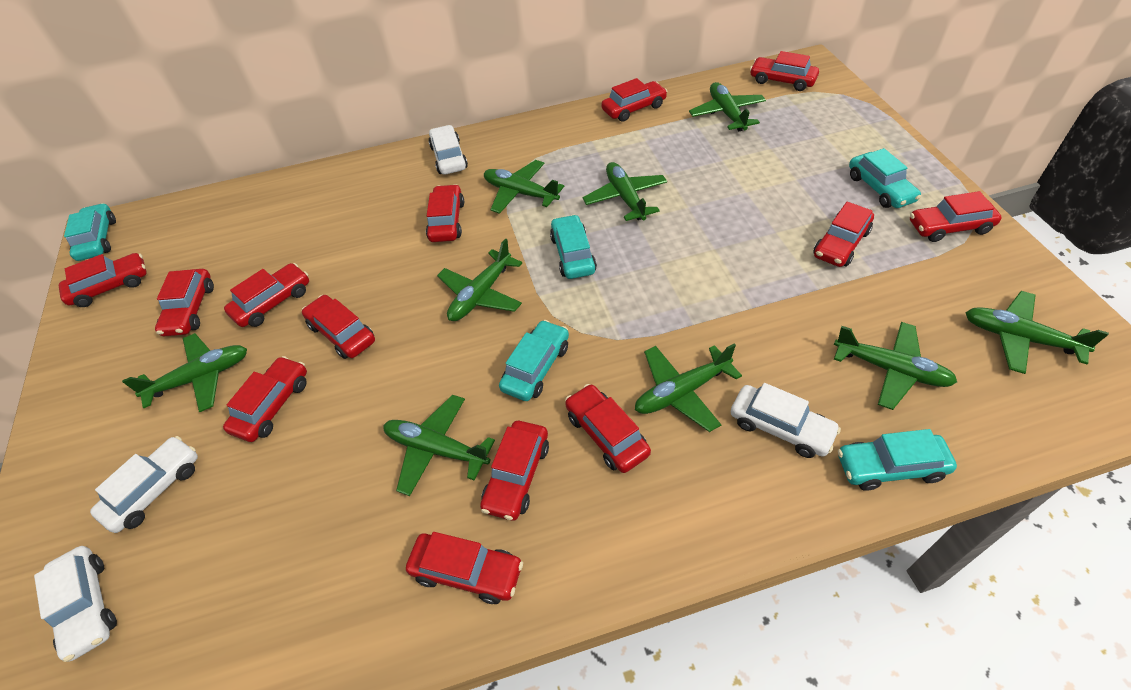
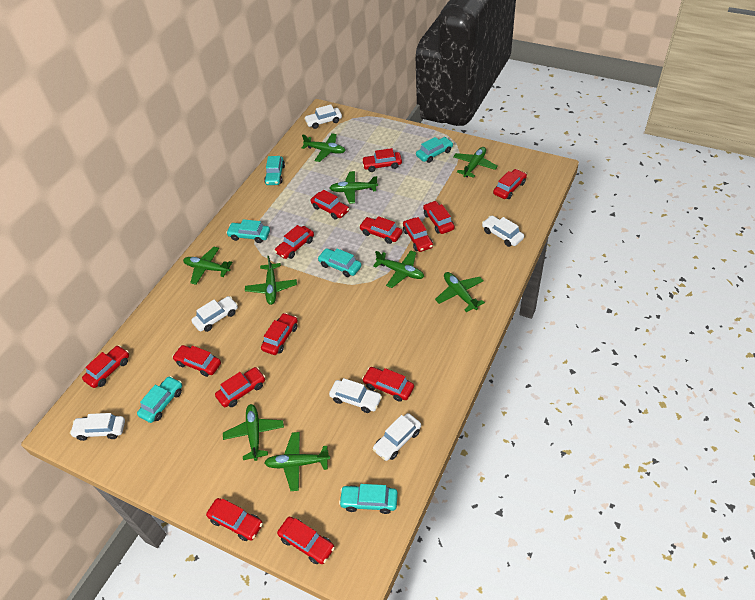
red car: [59,253,147,307] [155,269,214,336] [223,356,307,442] [224,263,309,327] [302,295,375,359] [406,532,523,604] [426,184,464,242] [480,421,549,521] [565,384,651,473] [601,78,668,122] [750,51,819,91] [813,202,874,267] [910,191,1002,242] = 13 -> [82,345,129,388] [172,345,221,377] [206,498,263,541] [215,367,265,407] [261,313,298,355] [275,225,314,259] [277,517,335,564] [311,190,349,219] [359,216,402,244] [362,148,402,172] [362,367,414,402] [403,217,433,252] [423,201,455,234] [493,169,527,199] = 14
turquoise car: [64,203,116,261] [499,320,569,401] [550,214,597,279] [838,429,957,491] [849,148,921,208] = 5 -> [137,376,182,423] [226,219,270,243] [264,156,285,185] [317,248,362,277] [339,484,398,514] [416,137,453,163] = 6
white car: [34,546,117,662] [90,436,198,533] [428,125,468,175] [731,383,841,458] = 4 -> [70,413,125,441] [191,296,238,332] [304,104,342,129] [329,378,382,413] [373,413,421,461] [482,216,524,247] = 6

